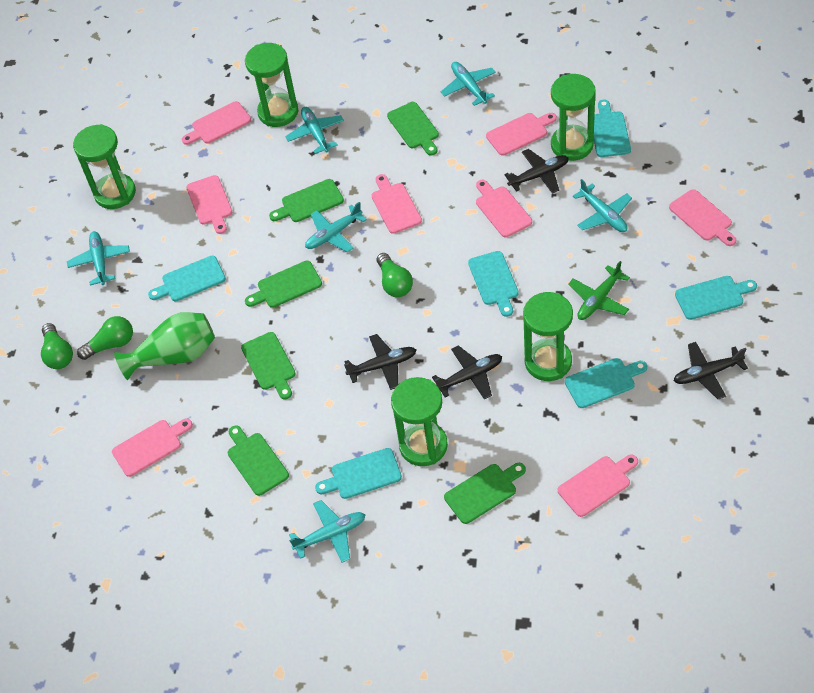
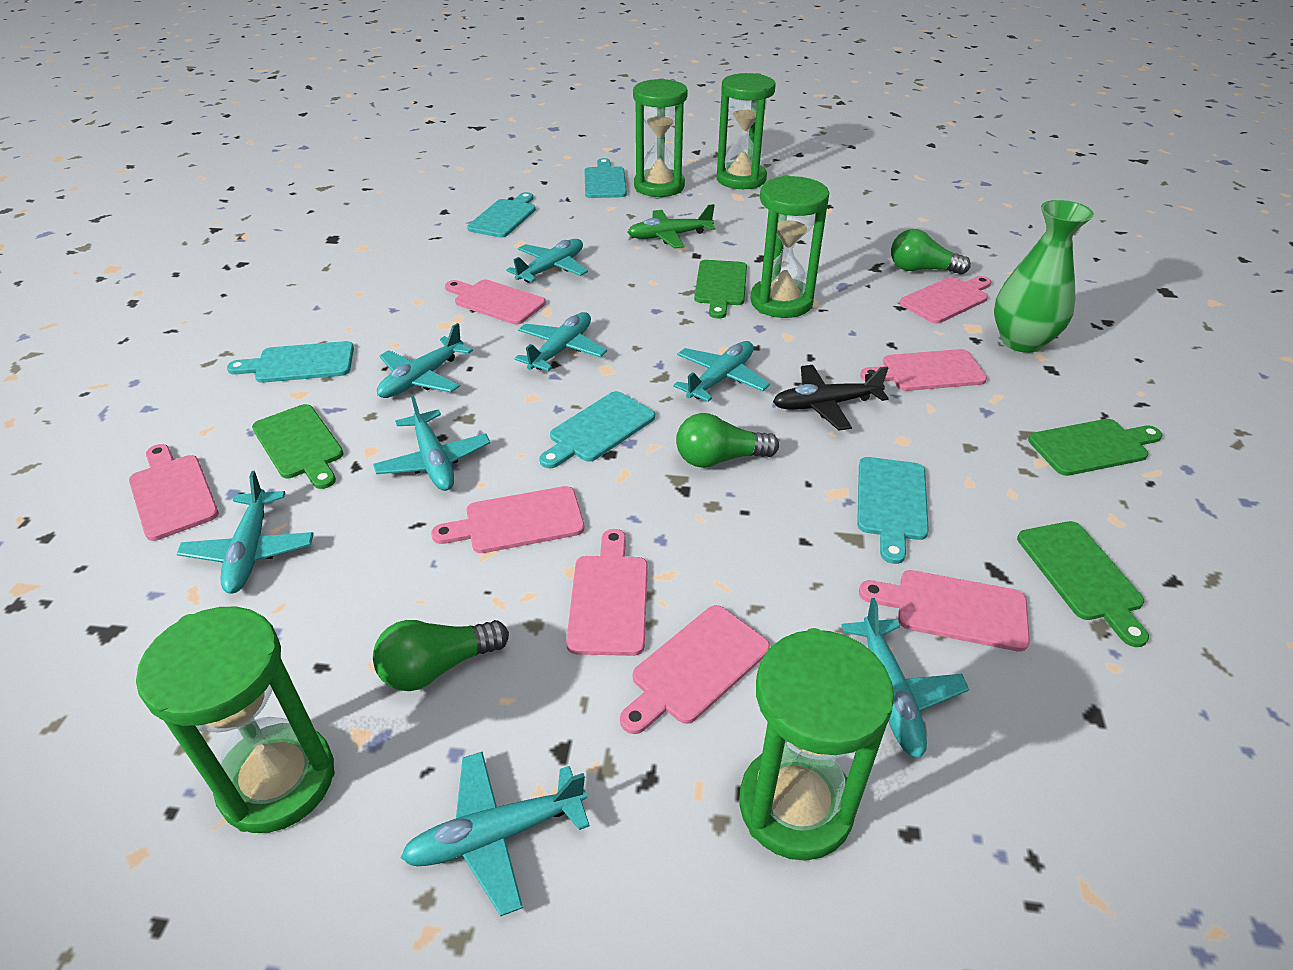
black plane: [344,334,416,390] [432,345,502,400] [504,149,569,194] [674,342,748,399] = 4 -> [773,365,889,430] = 1
green cutting board: [228,425,289,496] [241,332,296,399] [245,261,322,308] [269,179,344,222] [387,102,439,155] [444,463,526,524] = 6 -> [252,404,344,489] [694,260,747,319] [1017,521,1149,647] [1028,419,1163,476] = 4
turquoise cutting board: [148,256,226,301] [315,448,402,499] [468,251,519,317] [565,358,647,408] [594,100,631,157] [675,276,757,320] = 6 -> [227,341,354,383] [467,192,536,238] [539,391,655,468] [584,158,627,198] [857,457,929,564] = 5
turquoise plane: [67,231,130,286] [285,107,344,154] [289,500,365,563] [305,202,367,252] [441,62,496,106] [573,179,632,232] = 6 -> [177,471,314,594] [373,394,490,491] [377,323,473,398] [401,752,590,916] [506,239,588,283] [514,312,607,371] [673,341,770,402] [842,598,969,758] = 8

